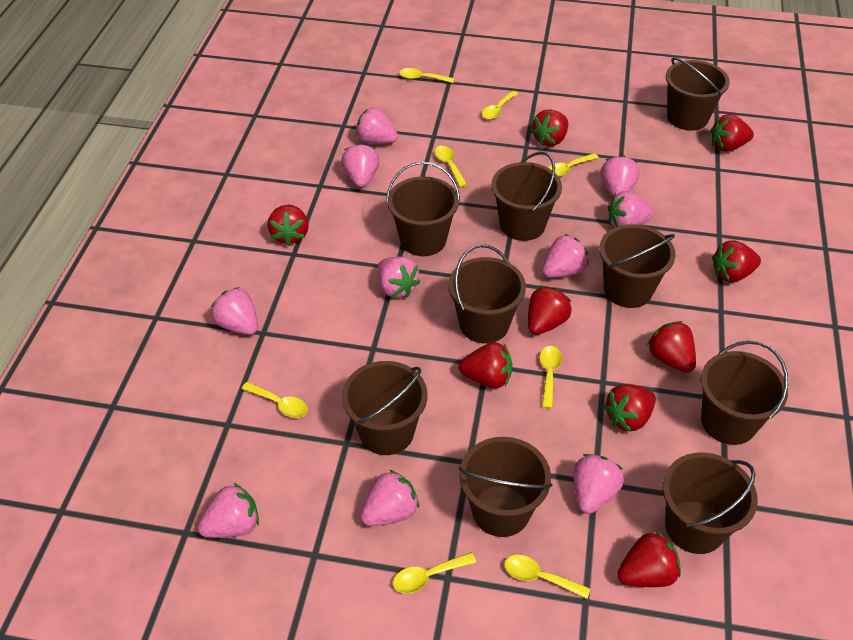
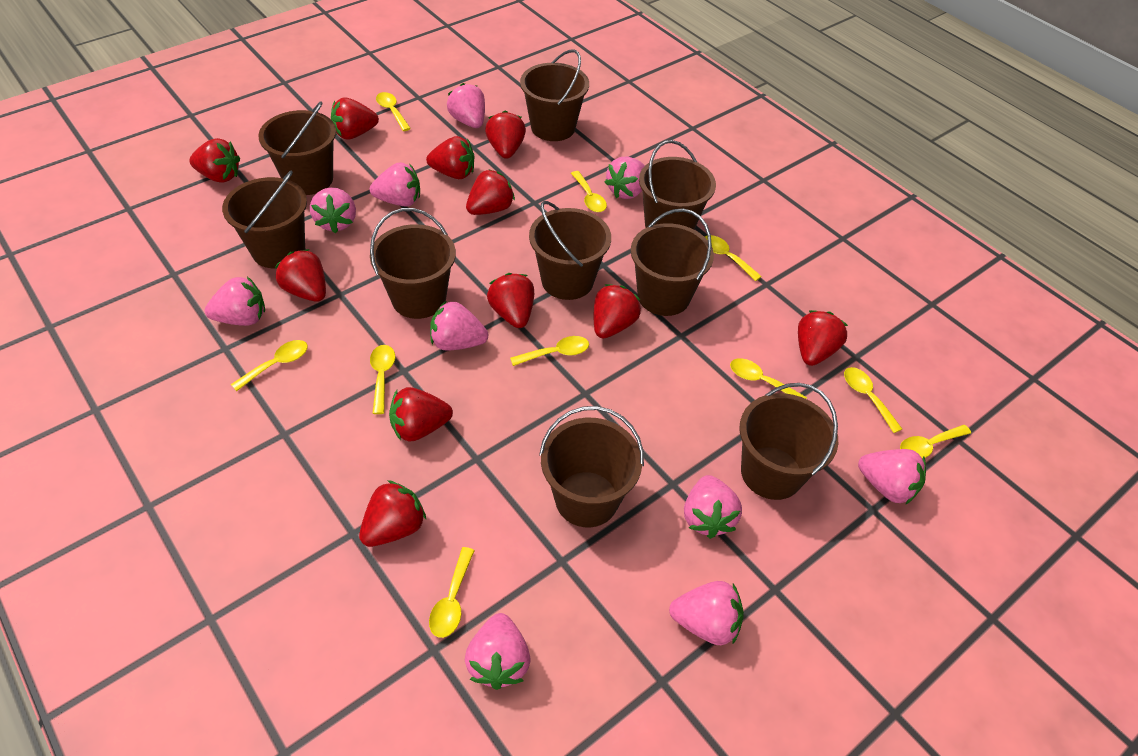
red strawberry: [268,205,309,246] [459,342,512,389] [528,286,572,335] [531,110,568,146] [603,384,656,432] [617,531,681,587] [647,321,696,373] [710,114,754,152] [712,240,761,282] = 9 -> [189,138,240,183] [275,249,326,302] [331,97,379,140] [359,480,426,547] [389,387,453,442] [426,136,474,179] [466,169,515,215] [485,111,526,159] [487,273,534,328] [594,284,641,338] [798,310,848,366] = 11
yellow spoon: [242,382,308,418] [393,553,476,593] [399,68,454,83] [435,146,467,187] [482,91,518,120] [505,555,591,599] [540,346,562,408] [548,153,599,177] = 8 -> [231,340,308,391] [370,345,395,414] [376,92,411,131] [429,547,475,638] [510,336,589,366] [571,171,607,212] [705,235,762,281] [730,358,807,399] [844,367,902,433] [900,425,971,459] = 10

